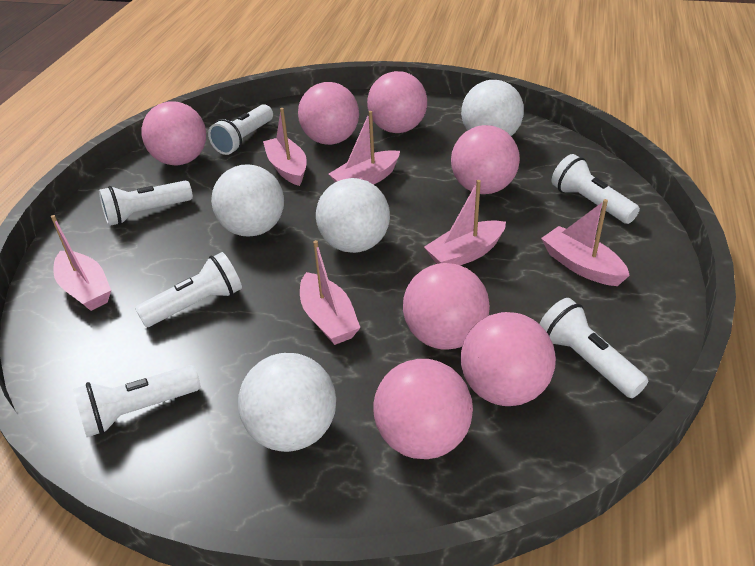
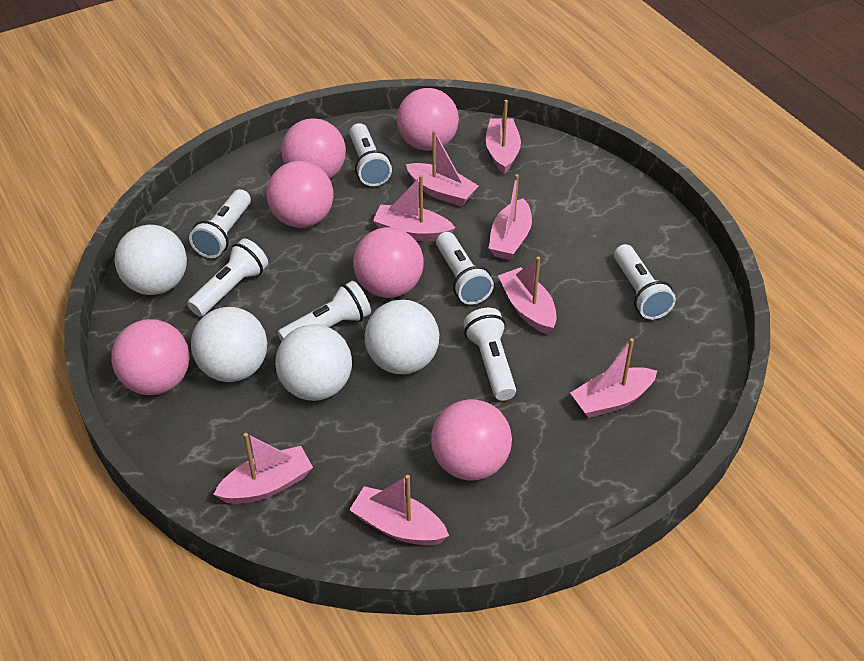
pink ball: [141,102,206,165] [298,82,359,145] [367,71,427,133] [373,359,473,459] [403,263,490,350] [451,125,520,194] [461,312,556,406] = 7 -> [111,319,189,395] [266,161,334,228] [282,118,346,179] [353,227,424,298] [397,88,459,151] [431,399,512,480] = 6
pink boat: [51,215,111,311] [263,108,307,186] [300,240,360,345] [329,111,400,185] [424,180,506,265] [541,199,630,286] = 6 -> [213,433,313,504] [349,475,449,545] [373,175,455,242] [406,130,478,206] [486,100,521,174] [488,174,532,260] [498,257,557,335] [570,338,657,418] = 8
white flashlight: [73,365,201,437] [99,181,193,226] [135,252,242,327] [208,104,273,155] [539,298,648,398] [552,154,640,224] = 6 -> [187,238,268,317] [189,189,251,258] [278,281,371,342] [350,123,392,186] [436,232,494,305] [463,308,516,401] [614,244,676,320] = 7

